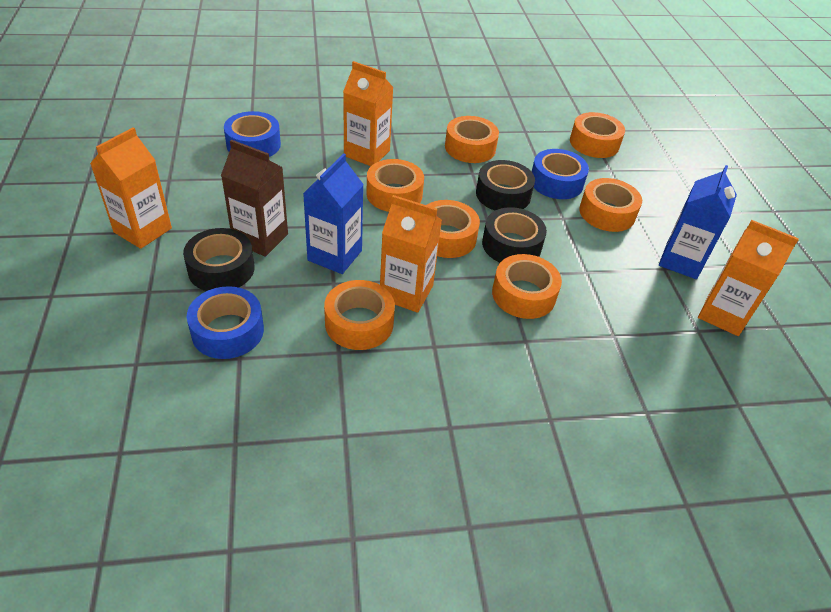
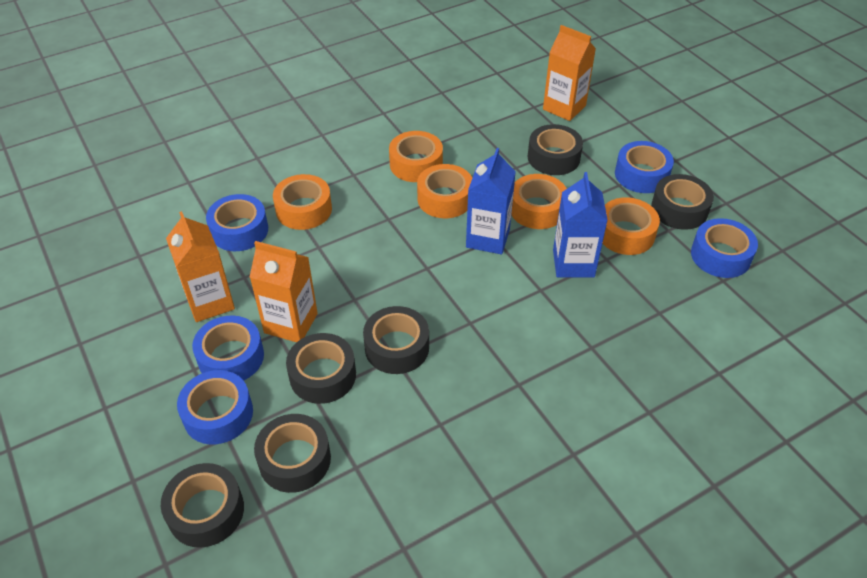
black tape: [183,228,255,291] [476,160,535,210] [482,207,547,262] = 3 -> [161,463,244,548] [254,414,331,493] [286,333,356,404] [363,306,429,374] [528,124,583,175] [651,174,714,230] = 6
blue tape: [187,286,264,359] [224,111,281,157] [532,149,589,199] = 3 -> [177,370,253,445] [192,316,264,381] [206,194,268,251] [615,141,674,193] [691,218,758,278] = 5
brown carton: [221,140,288,257] = 1 -> none = 0
orange carton: [90,127,172,249] [343,61,394,166] [380,195,442,313] [698,220,799,336] = 4 -> [166,211,235,322] [250,241,318,342] [543,25,596,121] = 3
orange tape: [324,280,395,350] [366,159,424,212] [427,200,480,258] [445,116,499,163] [492,254,562,319] [570,112,625,158] [579,178,642,232] = 7 -> [273,174,332,230] [389,131,443,182] [417,164,472,218] [511,174,567,229] [602,197,660,255] = 5

